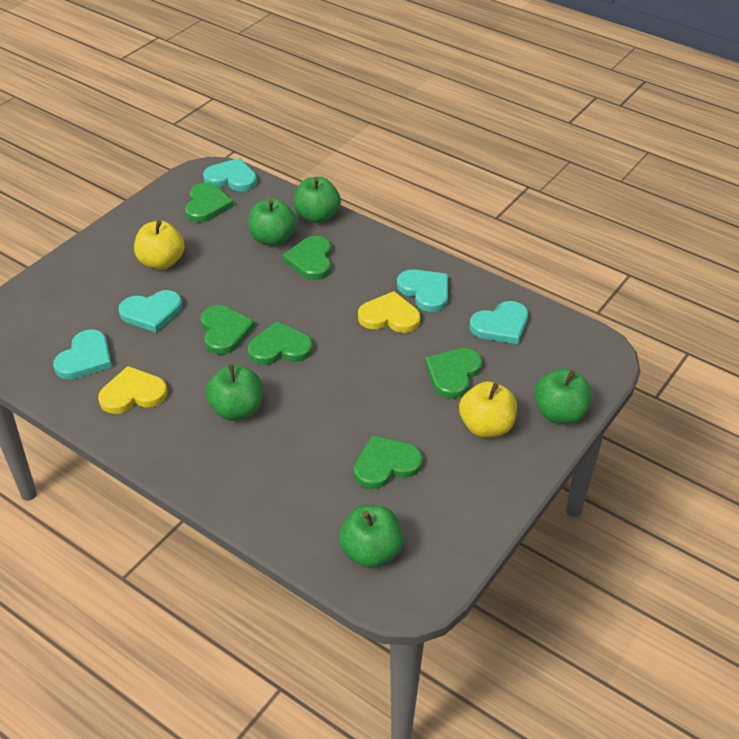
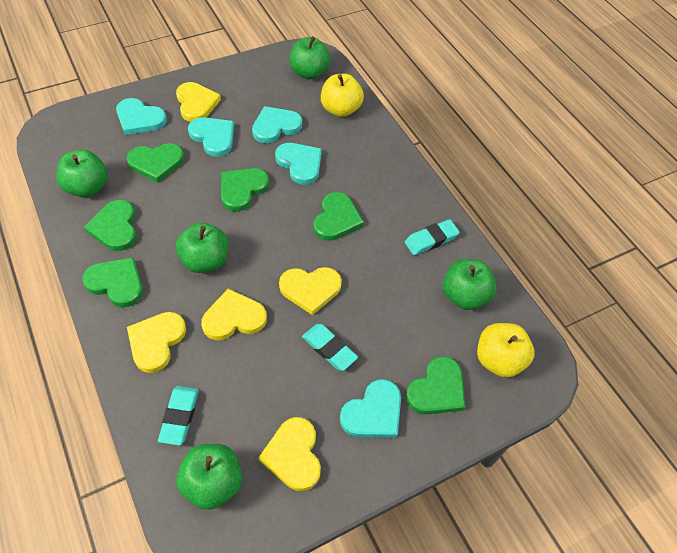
turquoise eraser: none = 0 -> [158,386,199,445] [302,324,358,371] [405,219,460,255] = 3
yellow heart: [98,366,167,414] [358,291,420,333] = 2 -> [127,312,186,373] [176,82,221,122] [201,289,267,340] [258,417,321,491] [279,267,342,315] = 5

